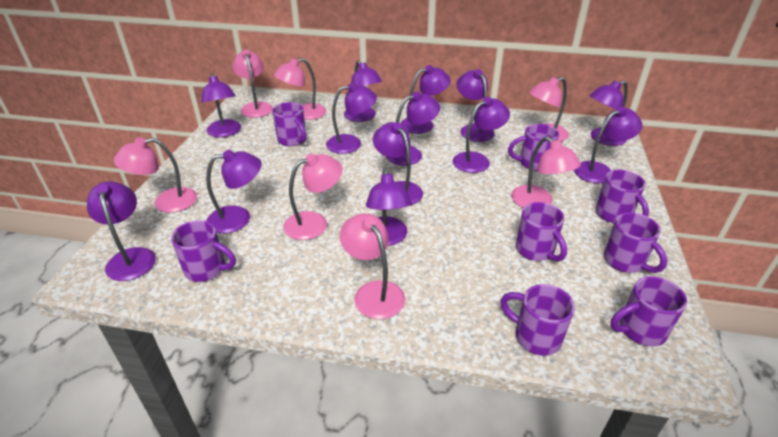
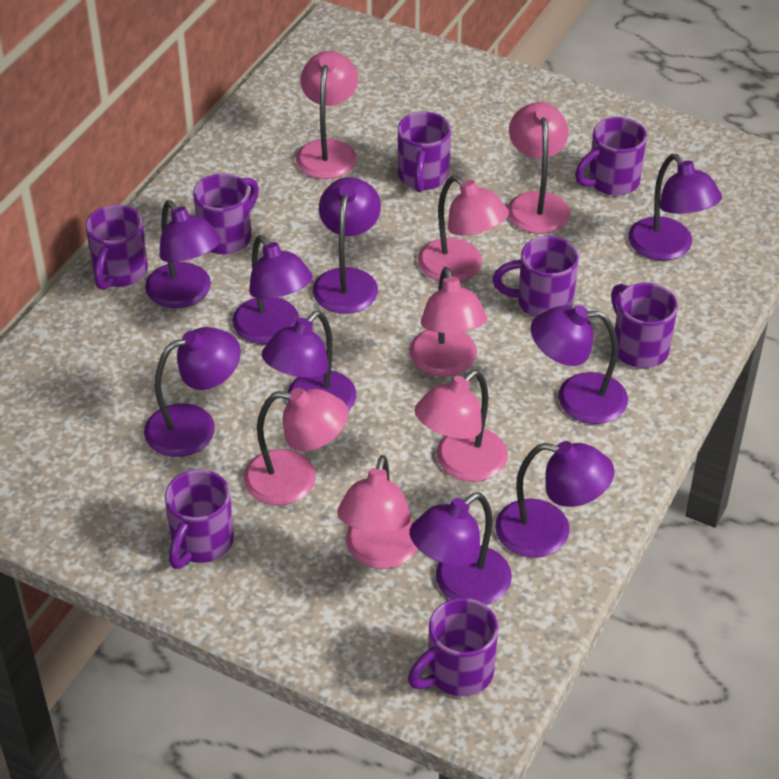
purple lamp: [87,182,156,281] [201,73,241,137] [206,150,262,234] [326,83,377,154] [344,60,382,122] [366,168,412,246] [373,122,423,206] [386,92,440,166] [401,65,451,134] [453,97,510,173] [456,69,495,142] [574,106,642,184] [589,80,628,146] = 13 -> [144,327,241,457] [145,200,221,308] [232,235,313,344] [262,311,356,411] [313,177,381,314] [409,492,512,605] [495,441,614,558] [531,305,628,424] [628,154,722,261] = 9

